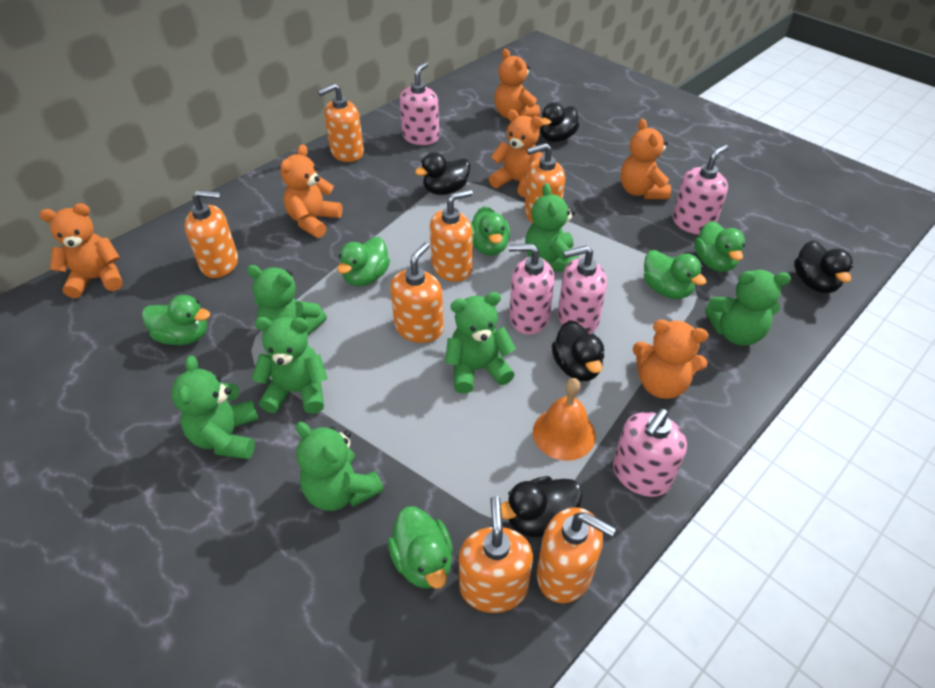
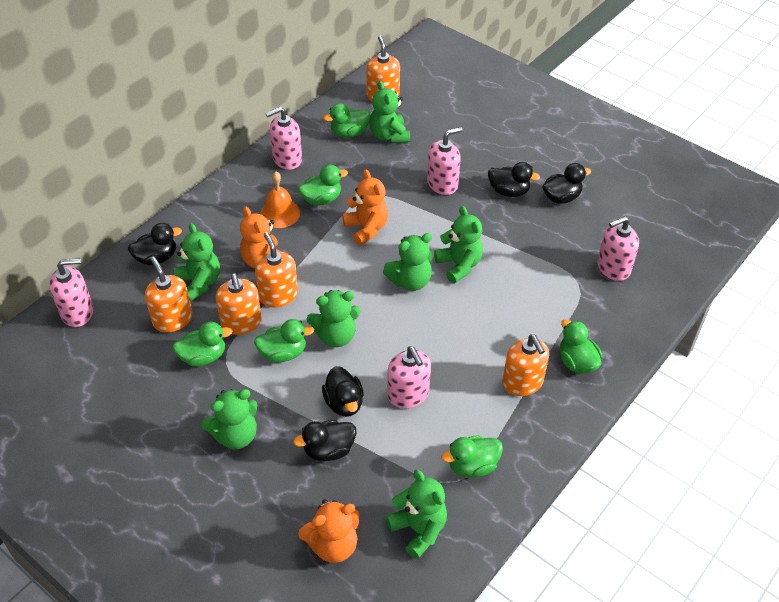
orange soap dispenser: [184,190,238,278] [318,83,364,162] [390,242,444,343] [430,189,473,282] [459,496,533,613] [525,143,565,223] [537,507,616,603] = 7 -> [145,257,192,332] [216,273,262,335] [255,232,298,307] [366,36,400,101] [502,334,549,396] = 5
orange teddy bear: [39,203,123,298] [281,144,342,238] [489,109,543,197] [494,49,540,119] [621,119,671,199] [632,319,709,399] = 6 -> [240,206,287,268] [298,499,359,563] [342,169,388,245] = 3

